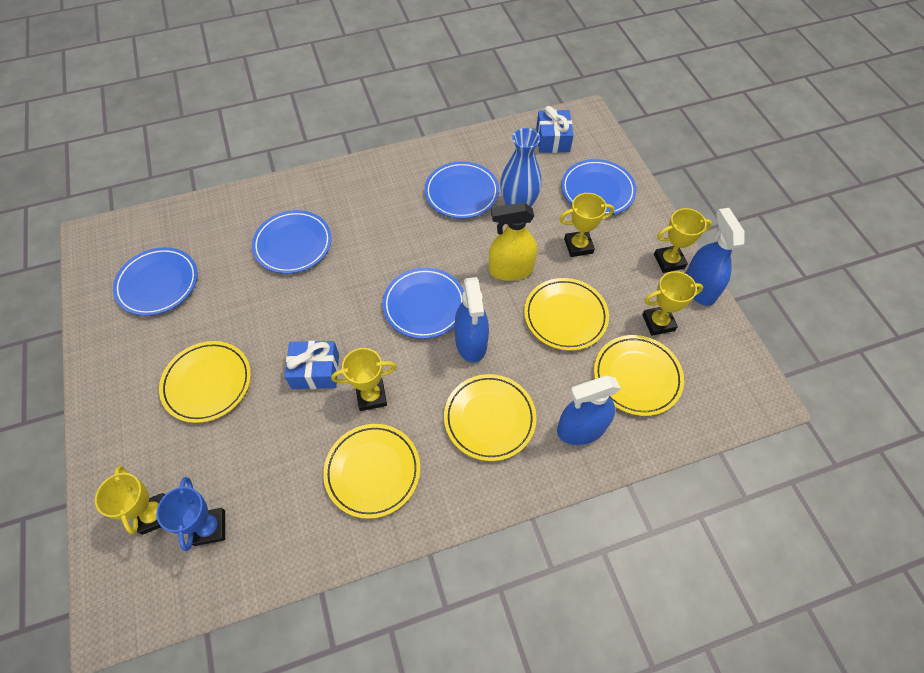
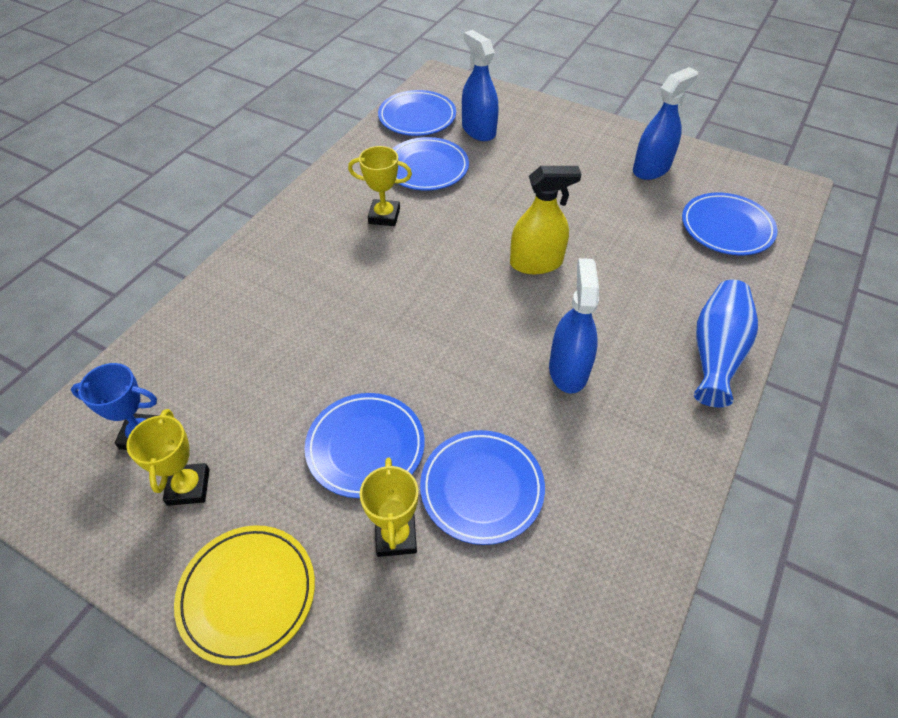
blue gift: [285,341,339,389] [536,106,574,153] = 2 -> none = 0
yellow plate: [159,341,251,423] [323,424,420,519] [444,374,536,461] [524,278,609,351] [594,335,684,416] = 5 -> [174,525,315,666] = 1
yellow trophy: [95,466,165,535] [331,348,397,411] [560,193,614,257] [642,271,703,336] [654,208,712,273] = 5 -> [126,409,210,506] [348,146,412,226] [360,458,418,557] = 3

